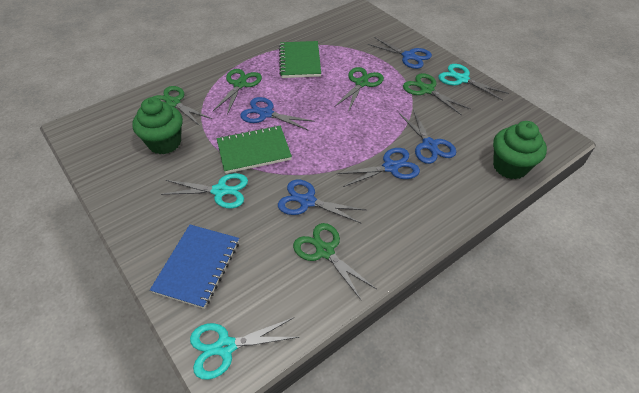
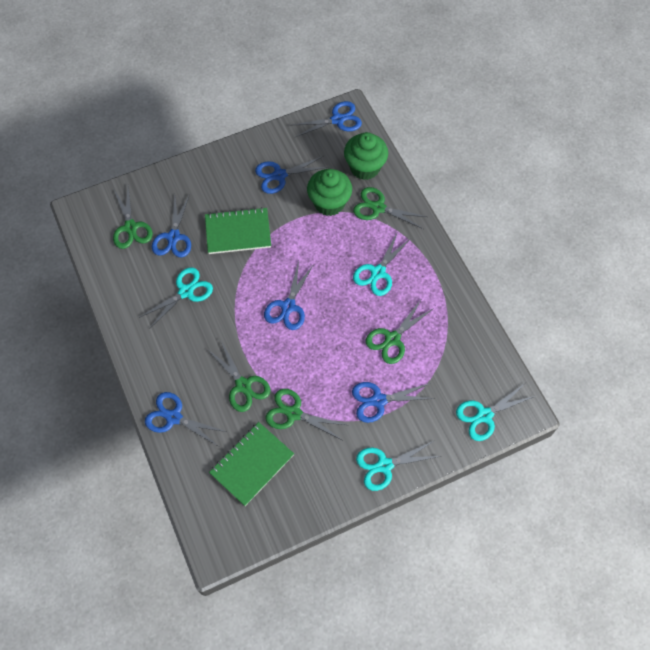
blue notebook: [150,225,239,309] = 1 -> none = 0
blue scissors: [240,97,315,131] [278,180,366,223] [336,148,420,187] [368,38,432,69] [399,109,456,164] = 5 -> [145,392,227,446] [152,194,191,257] [255,156,329,194] [264,261,314,330] [293,101,362,137] [352,382,435,423] = 6
turquoise scissors: [161,173,248,208] [190,318,299,380] [438,64,509,100] = 3 -> [139,267,213,329] [353,231,411,296] [356,441,441,491] [456,383,535,441] = 4

